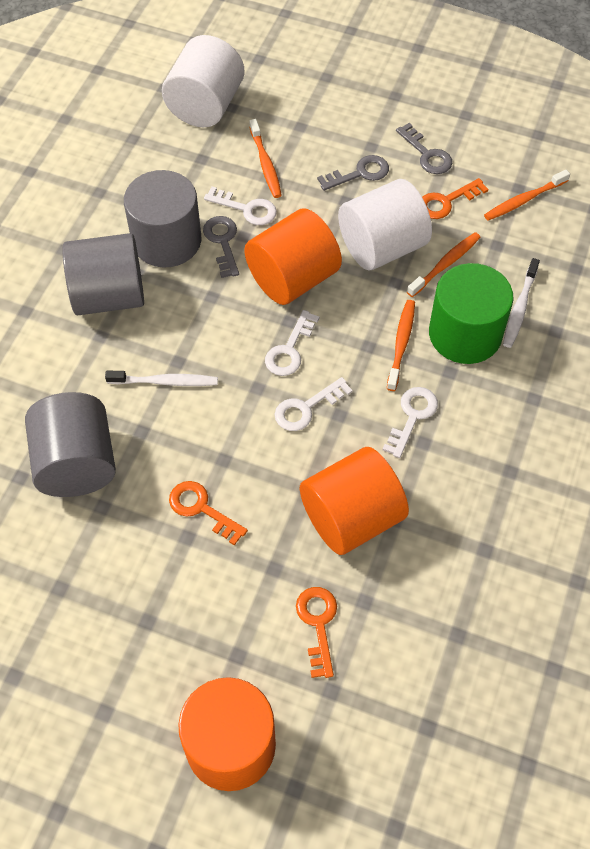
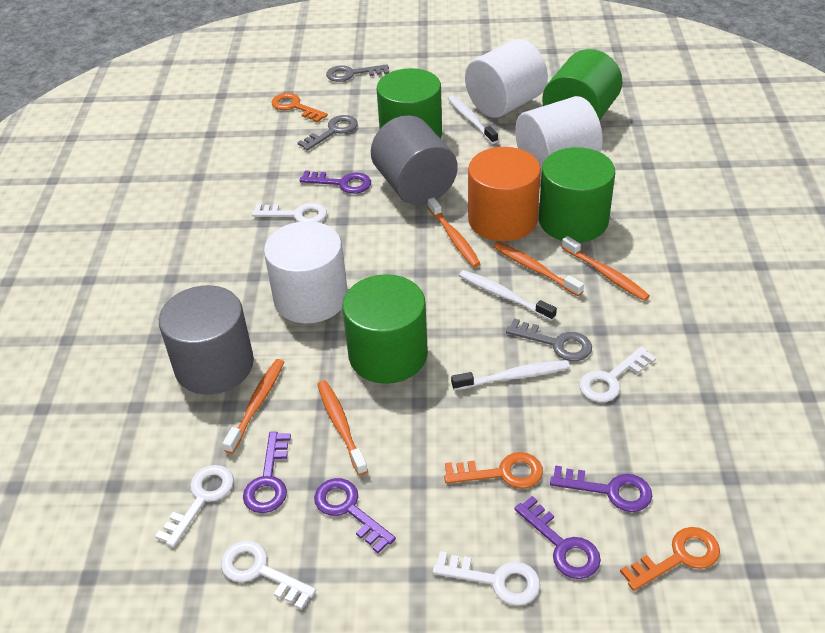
green cylinder: [429,263,514,364] = 1 -> [342,274,428,384] [377,68,442,139] [539,147,615,242] [542,49,623,121] = 4
grey cylinder: [25,392,116,497] [62,233,144,315] [124,170,201,267] = 3 -> [159,285,254,395] [371,115,458,205] = 2
orange cylinder: [178,677,276,791] [244,208,342,305] [300,447,409,555] = 3 -> [468,147,541,241] = 1
orange toothbrush: [249,119,282,198] [387,300,415,391] [407,232,481,297] [484,170,570,221] = 4 -> [222,359,284,454] [317,380,368,475] [428,197,481,267] [494,242,584,296] [562,236,650,301] = 5
purple key: none = 0 -> [243,432,291,513] [299,171,371,194] [314,478,396,553] [514,496,601,579] [550,465,652,512] = 5
white cylinder: [162,35,245,127] [338,179,432,270] = 2 -> [264,221,348,323] [465,39,548,118] [515,96,603,177] = 3
white key: [204,186,277,225] [265,310,319,376] [275,377,353,431] [382,387,438,458] = 4 -> [155,465,234,547] [221,540,316,610] [252,203,327,222] [433,551,540,606] [579,347,656,402] = 5
white toothbrush: [105,371,218,386] [503,258,540,348] = 2 -> [448,95,498,144] [451,360,570,390] [459,270,557,321] = 3

